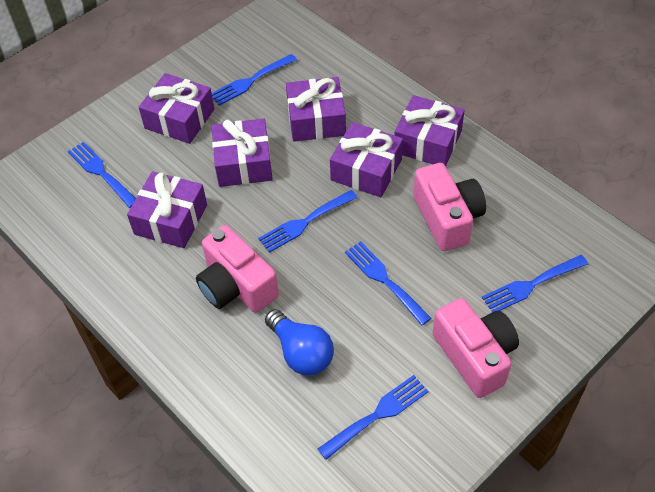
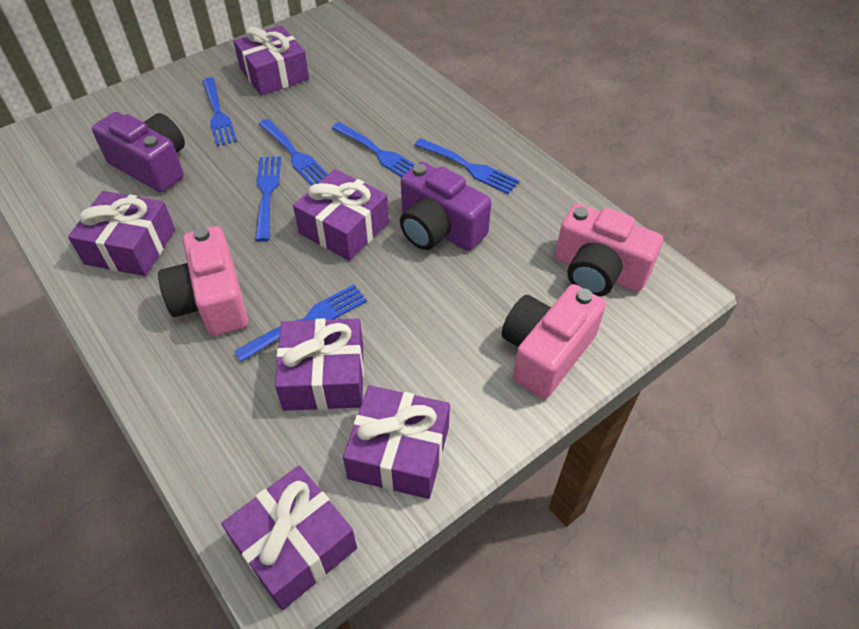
blue light bulb: [265,309,334,375] = 1 -> none = 0
purple camera: none = 0 -> [92,112,185,192] [400,162,492,251] = 2

